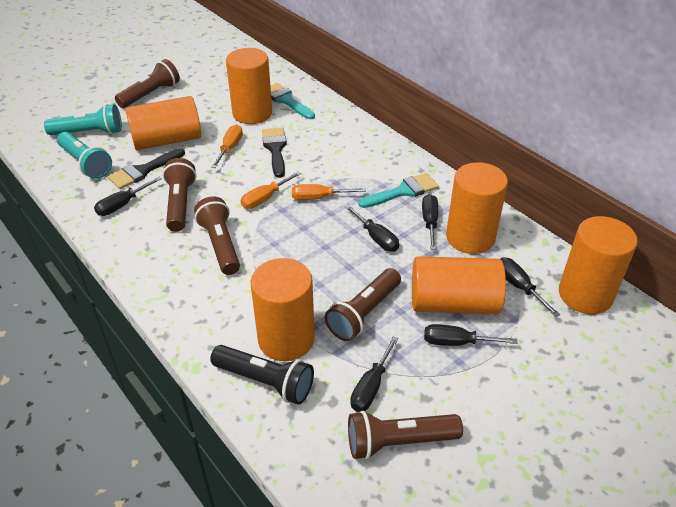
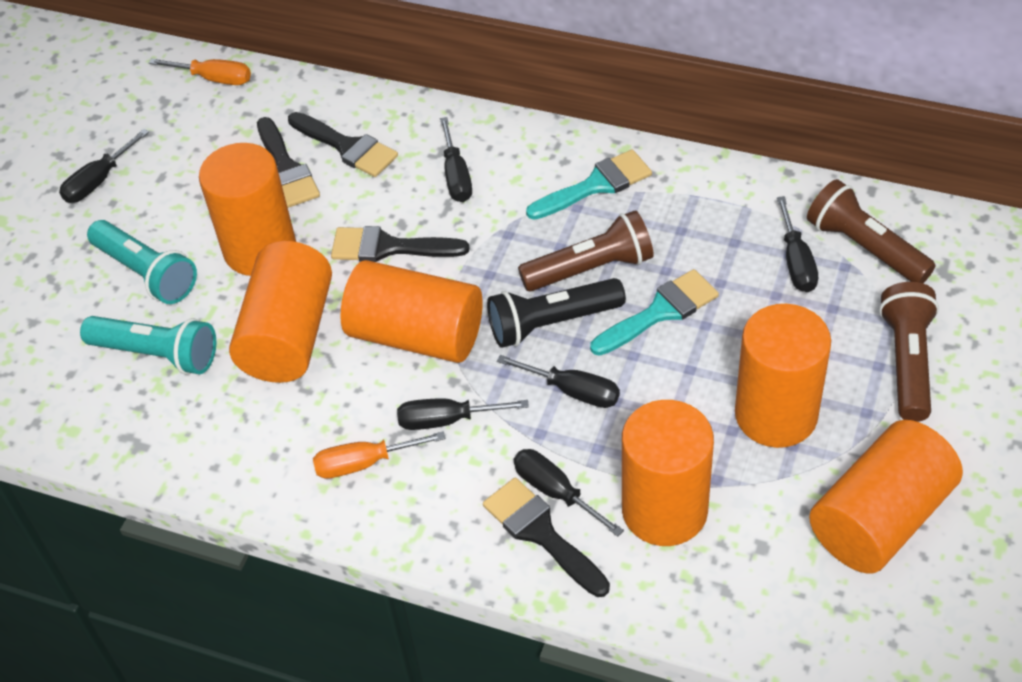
black brush: [108,148,185,189] [262,127,287,178] = 2 -> [257,117,320,208] [288,112,398,177] [331,226,469,262] [483,478,610,597] = 4
brown flashlight: [115,59,180,108] [163,158,196,232] [194,196,240,275] [325,268,401,341] [348,411,463,460] = 5 -> [518,210,654,291] [807,179,936,283] [879,282,939,422] = 3
orange screwdriver: [211,125,243,168] [241,171,302,209] [292,184,366,200] = 3 -> [149,58,251,85] [313,431,446,479] = 2

